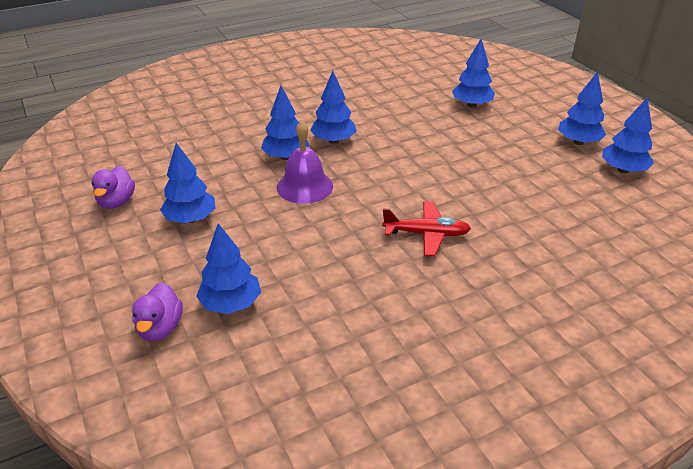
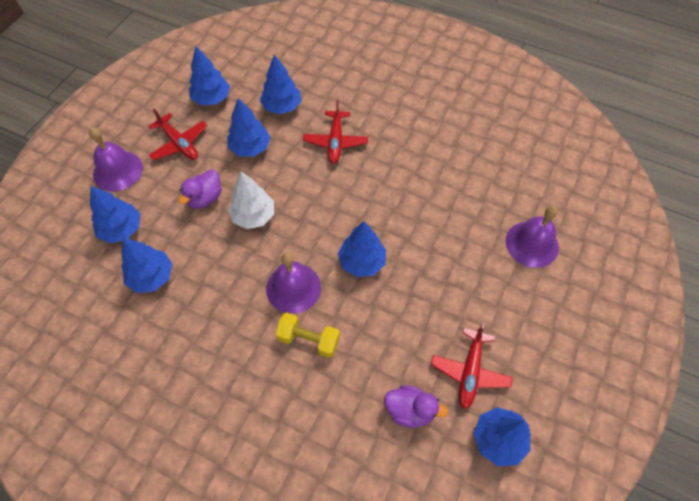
purple bell: [277,121,333,204] = 1 -> [89,128,143,191] [266,253,321,314] [506,206,559,268] = 3
red plane: [382,201,471,256] = 1 -> [148,109,207,160] [303,100,368,164] [431,323,513,409] = 3
white tree: none = 0 -> [228,171,274,229] = 1
yellow dumbbell: none = 0 -> [275,313,340,358] = 1

